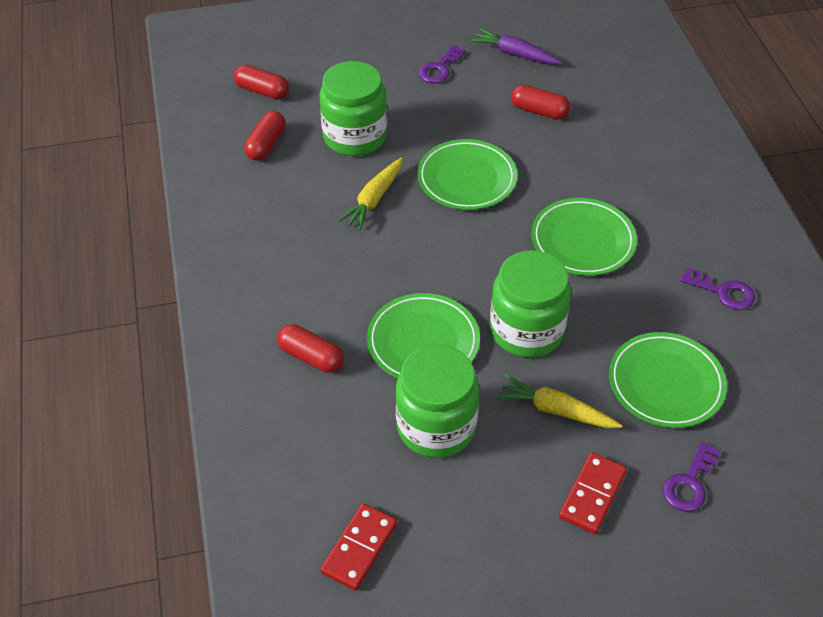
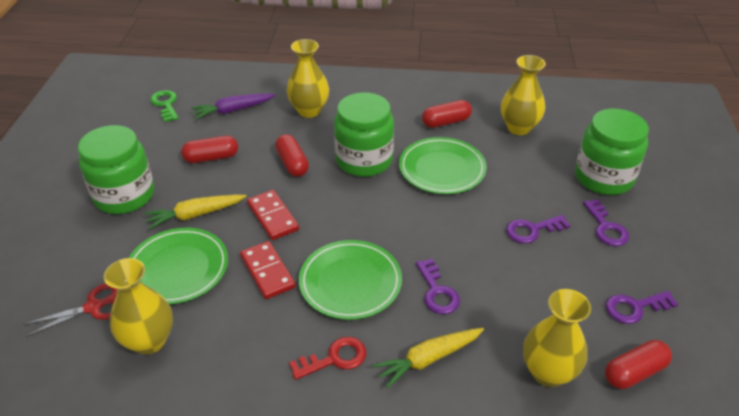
green key: none = 0 -> [150,90,179,122] = 1
green plate: [367,293,480,378] [417,139,517,210] [531,198,637,276] [609,332,727,428] = 4 -> [129,228,228,304] [299,240,402,320] [399,137,487,194] = 3
purple key: [419,45,465,83] [663,441,720,511] [680,267,755,310] = 3 -> [416,259,460,314] [506,215,571,244] [583,199,629,246] [606,291,678,324] = 4
red key: none = 0 -> [289,337,367,380] = 1
red scissors: none = 0 -> [23,283,118,337] = 1
yellow vase: none = 0 -> [104,258,173,355] [287,39,329,118] [501,55,546,135] [523,289,591,387] = 4

